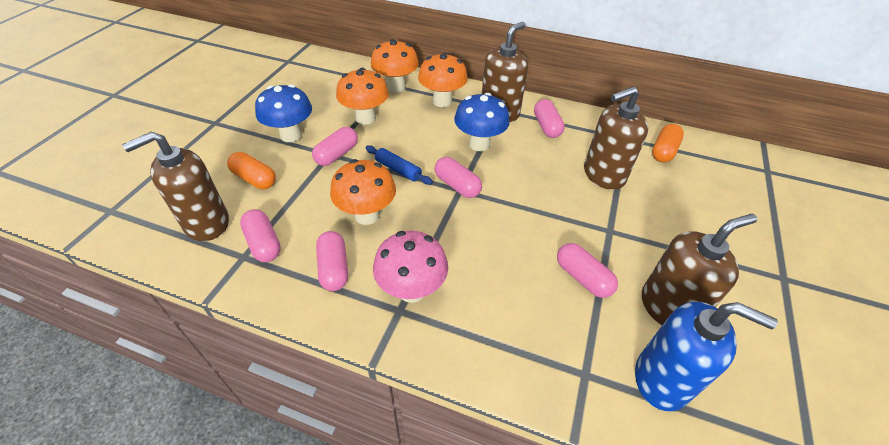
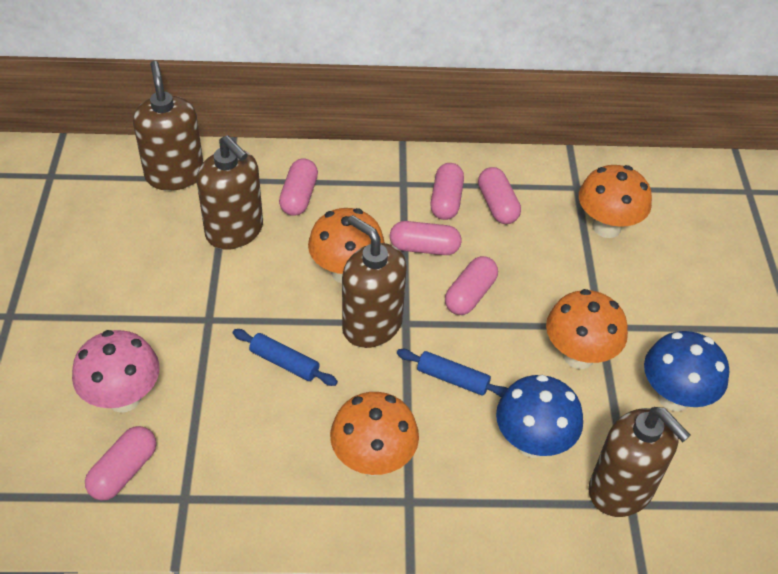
blue rolling pin: [365,145,433,185] = 1 -> [233,329,338,386] [397,349,508,397] = 2
blue soap dispenser: [635,302,778,411] = 1 -> none = 0
orange capsule: [227,152,276,189] [652,124,684,162] = 2 -> none = 0

